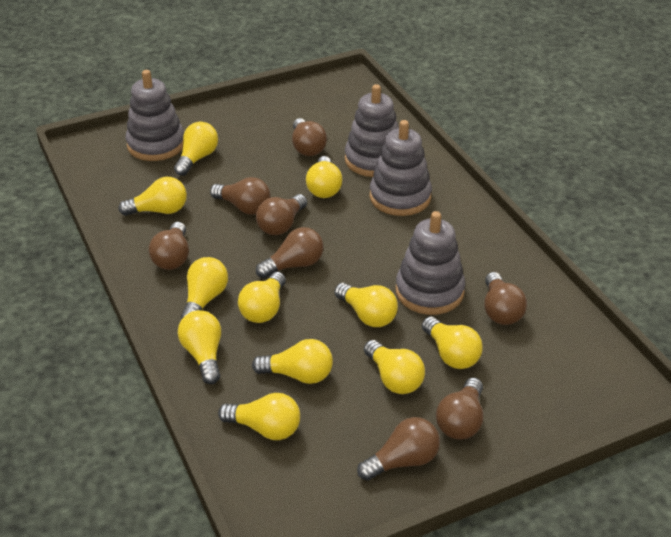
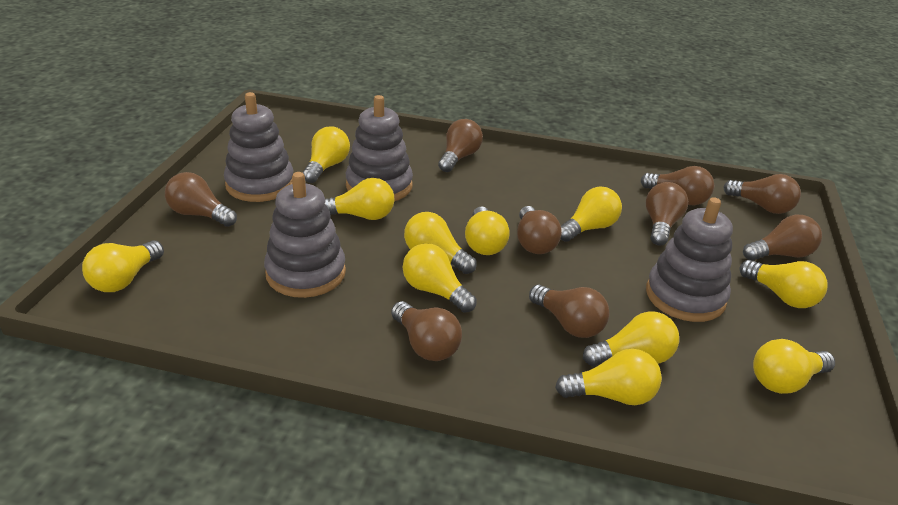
brown light bulb: [149,222,189,270] [210,177,271,215] [256,194,307,235] [256,227,323,278] [292,118,327,156] [357,417,440,481] [436,378,483,440] [484,272,527,325] = 8 -> [165,172,237,227] [391,301,462,361] [438,119,483,172] [517,206,562,254] [529,285,609,338] [641,166,714,205] [646,182,688,246] [723,174,801,214] [743,215,822,261] = 9

